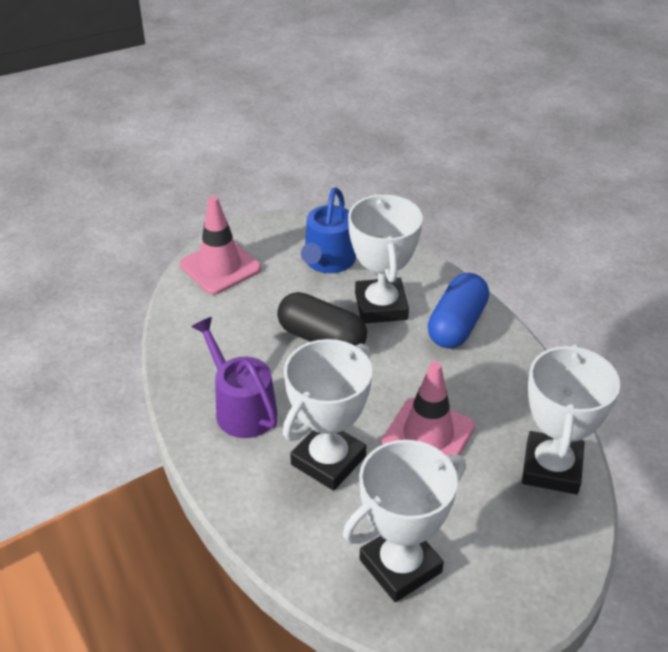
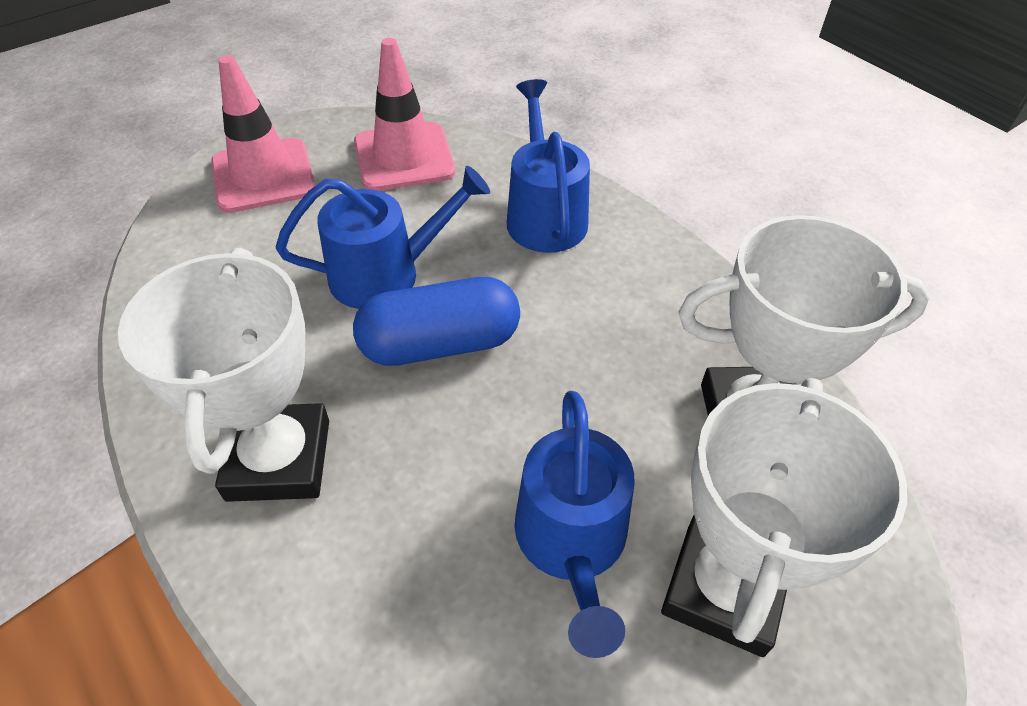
black capsule: [277,292,367,346] = 1 -> none = 0
blue watering can: [301,187,356,273] = 1 -> [276,166,490,309] [507,79,590,253] [514,391,634,658] = 3
purple watering can: [191,317,277,438] = 1 -> none = 0
white trophy: [283,339,372,491] [343,440,466,602] [348,194,423,323] [522,344,620,494] = 4 -> [118,248,329,502] [661,378,907,657] [679,215,930,416] = 3

